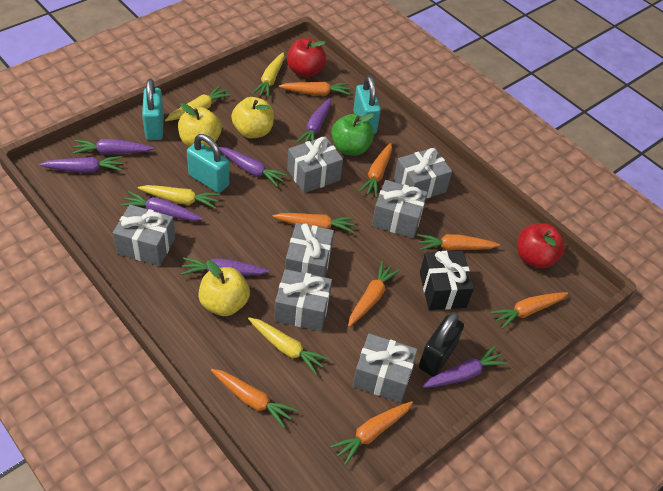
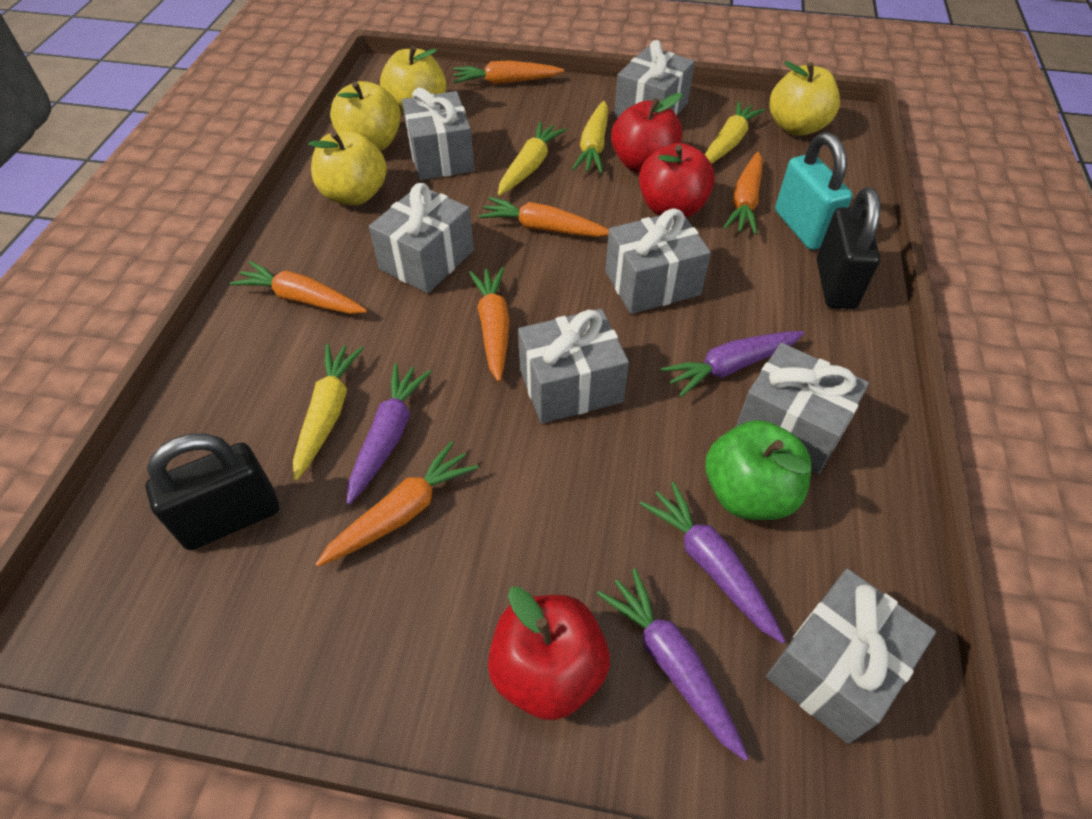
black gift: [420,250,474,310] = 1 -> none = 0
black padlock: [419,312,464,377] = 1 -> [146,433,279,550] [817,187,880,309] = 2
orange carrot: [211,369,298,428] [273,213,355,233] [279,82,351,96] [330,401,413,466] [348,261,400,327] [358,143,392,198] [417,234,500,251] [491,292,568,329] = 8 -> [230,261,367,314] [316,441,479,567] [453,61,564,85] [469,267,510,382] [479,197,609,237] [723,152,763,235] = 6
purple carrot: [39,156,123,173] [73,139,154,155] [121,191,203,221] [181,257,270,276] [219,147,288,187] [296,98,331,143] [422,346,507,388] = 7 -> [347,363,431,505] [597,568,748,761] [640,482,786,644] [660,331,804,397] = 4
red apple: [287,38,326,77] [518,223,565,269] = 2 -> [488,587,610,720] [611,93,682,173] [639,143,715,218] = 3
turquoise padlock: [142,79,164,140] [187,134,229,193] [353,75,381,134] = 3 -> [775,132,853,250] = 1
yellow apple: [178,103,222,147] [198,260,250,316] [231,97,274,139] = 3 -> [309,130,387,205] [330,81,401,151] [380,46,447,114] [770,61,840,136] = 4

